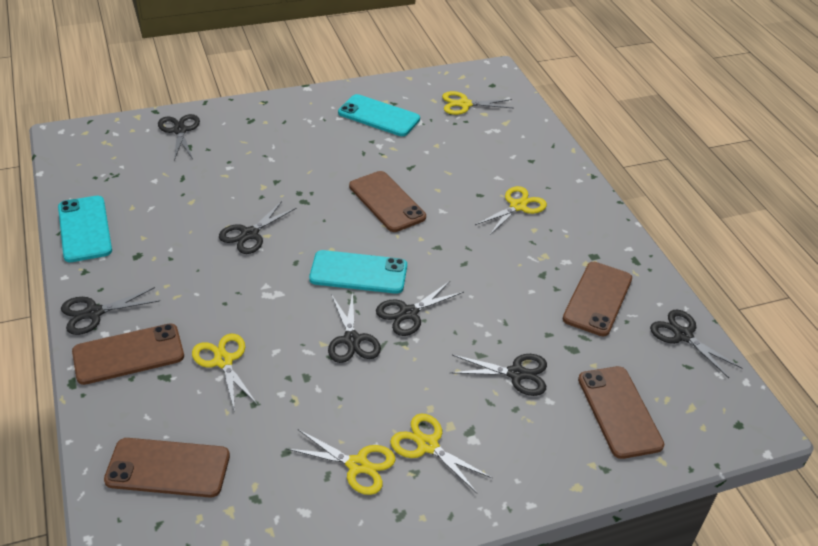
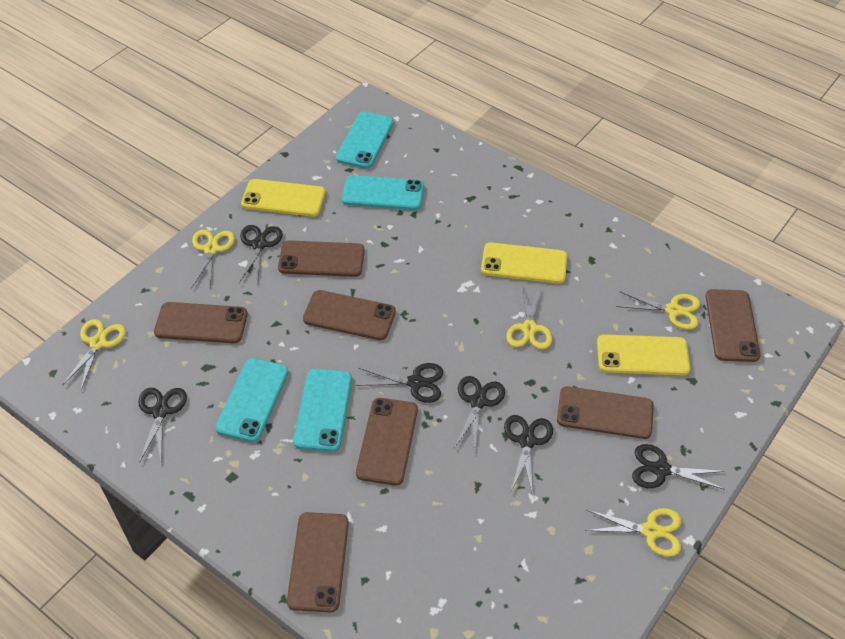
black scissors: [61,287,160,335] [158,114,200,160] [219,201,296,254] [328,292,381,363] [376,280,464,336] [449,354,547,396] [650,309,742,378] = 7 -> [138,388,187,463] [239,225,283,283] [356,363,443,403] [455,376,505,449] [504,415,553,496] [632,444,726,490] = 6
brown phone: [72,323,184,385] [104,438,230,498] [349,171,426,232] [563,262,632,336] [578,366,664,459] = 5 -> [154,302,248,343] [278,240,365,277] [287,512,349,612] [303,290,396,340] [356,398,418,485] [557,386,654,439] [705,289,761,362] = 7
turquoise phone: [58,196,112,262] [309,250,407,294] [338,94,420,136] = 3 -> [215,358,288,442] [293,369,352,452] [336,112,394,169] [342,175,424,210] = 4
yellow phone: none = 0 -> [241,179,325,217] [481,242,567,284] [597,334,690,375] = 3

